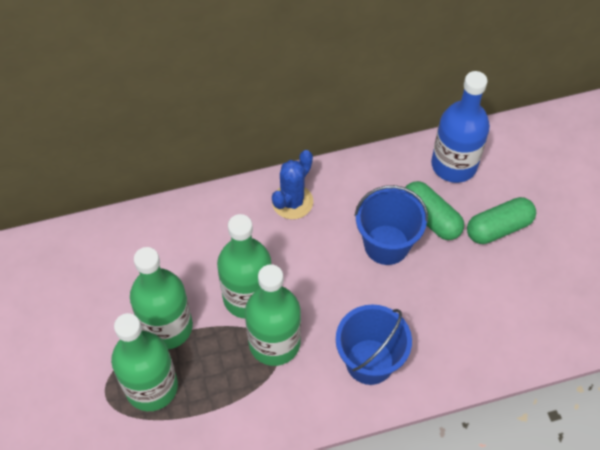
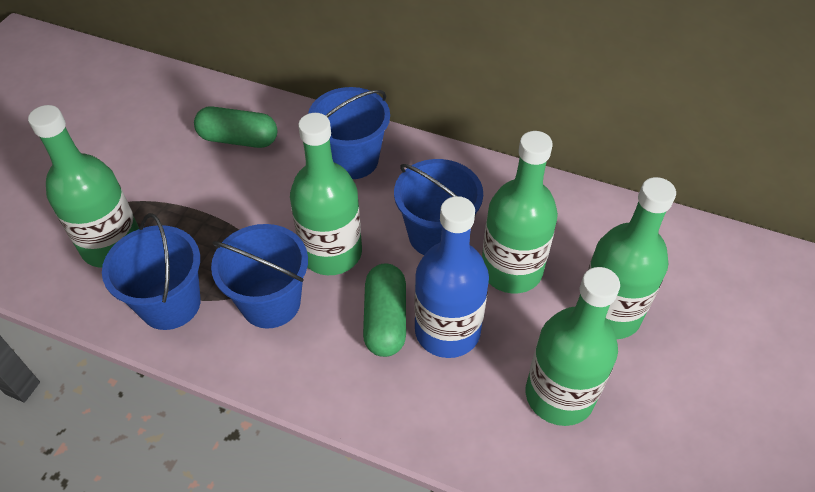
blue bucket: [336,304,412,385] [354,185,428,265] = 2 -> [102,213,201,330] [211,224,308,328] [308,87,390,179] [394,159,483,255] = 4
blue cactus: [272,150,313,219] = 1 -> none = 0
green bottle: [111,313,178,411] [130,247,193,349] [217,214,272,319] [245,264,301,366] = 4 -> [28,105,139,268] [290,113,362,275] [482,131,558,294] [526,267,620,426] [588,177,676,339] = 5

